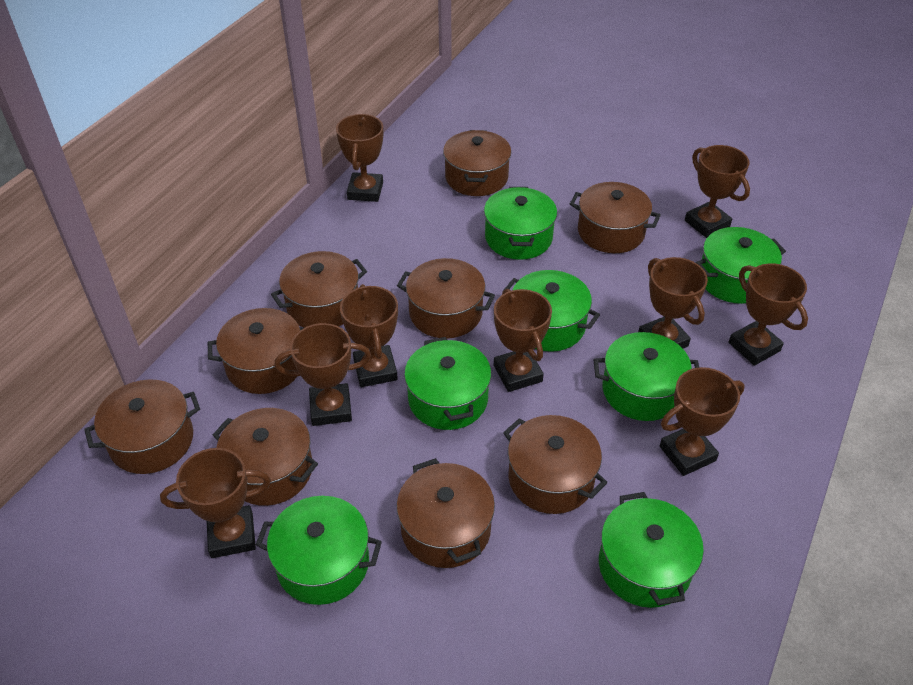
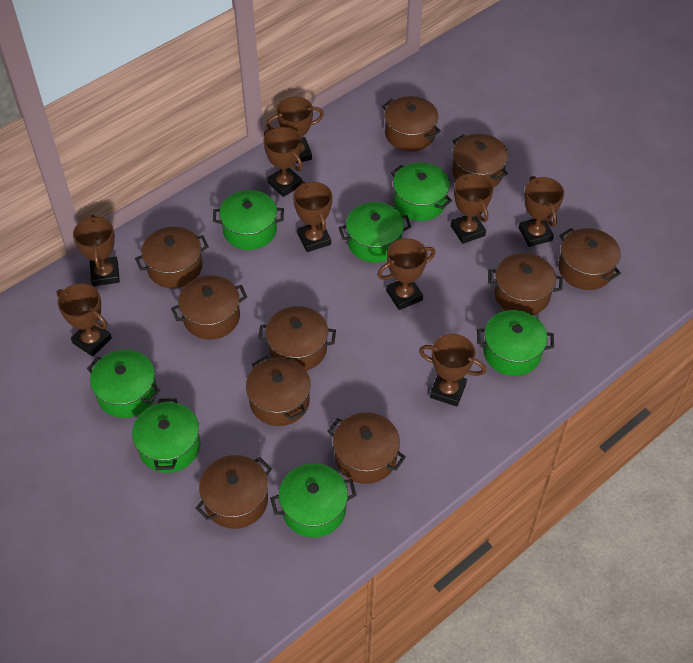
brown pot: [84,379,200,474] [208,308,305,394] [213,408,318,506] [271,251,367,328] [397,258,495,339] [397,458,495,568] [443,130,511,196] [503,415,607,514] [570,182,661,253] = 9 -> [135,227,209,288] [171,275,247,340] [196,455,272,529] [246,356,311,426] [258,306,336,371] [328,412,406,484] [382,96,441,151] [452,134,508,188] [488,253,563,315] [558,228,621,290] = 10

